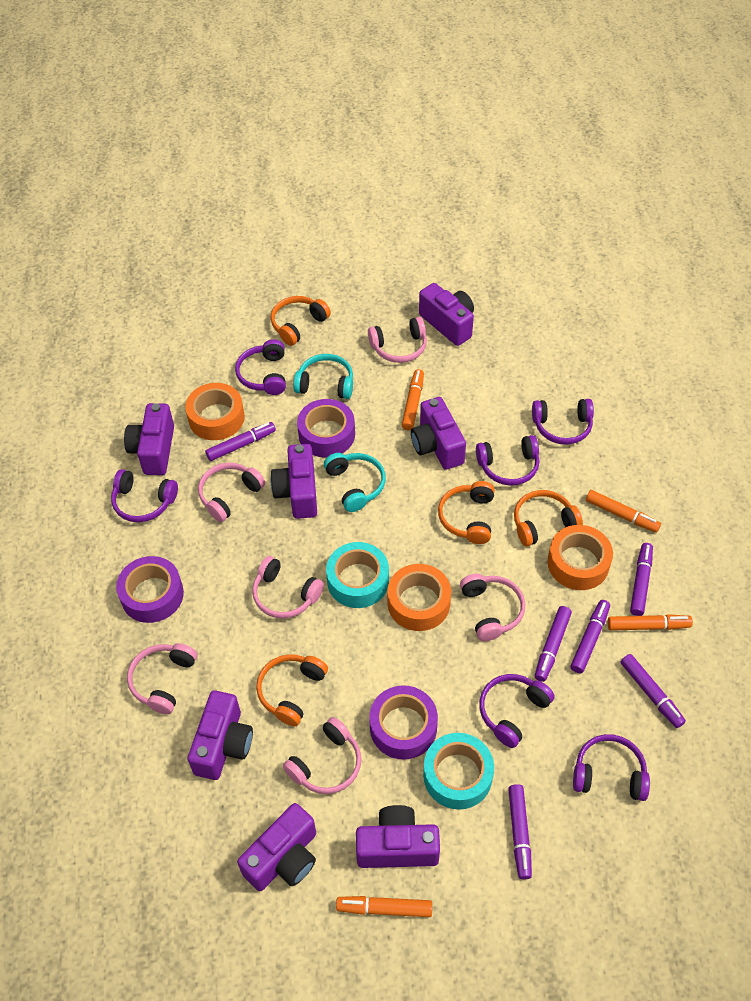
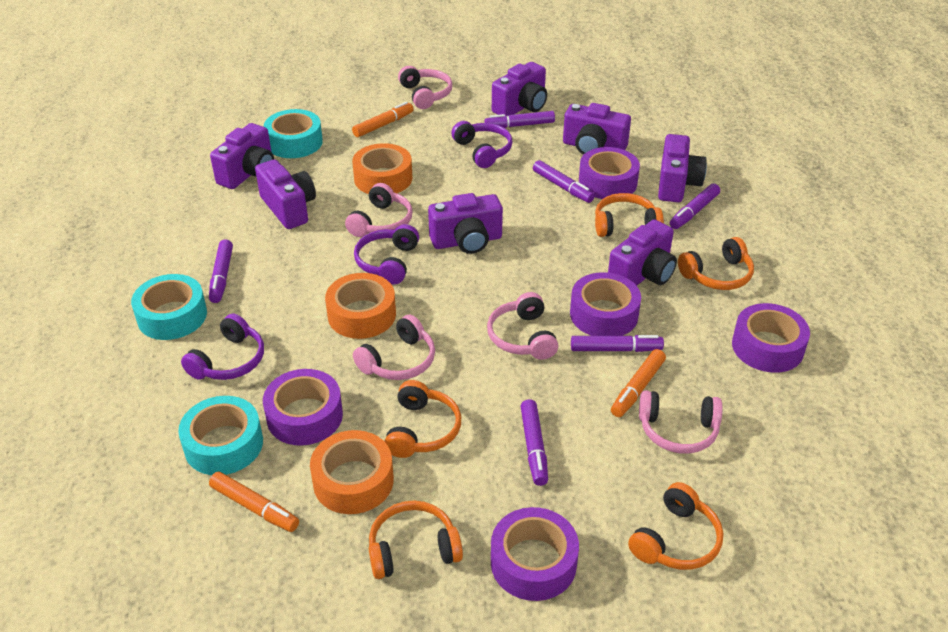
orange headphones: [256,654,328,726] [271,296,331,346] [438,481,495,544] [514,490,583,547] = 4 -> [369,501,463,579] [384,380,461,458] [595,193,664,237] [628,482,723,570] [678,237,754,290] = 5
orange marker: [336,896,432,917] [402,369,424,430] [586,490,661,533] [608,614,693,631] = 4 -> [209,472,299,532] [352,102,414,137] [611,349,666,417] = 3
pink headphones: [127,643,197,714] [198,463,265,522] [252,556,324,619] [283,717,362,794] [368,317,427,363] [460,574,526,641] = 6 -> [345,183,413,237] [353,315,435,380] [398,66,452,109] [487,292,558,360] [639,390,723,454] = 5
purple headphones: [111,469,178,522] [235,339,286,395] [476,435,540,486] [479,674,555,748] [532,399,594,445] [573,734,650,801] = 6 -> [181,314,264,380] [354,224,419,284] [452,121,513,168] = 3
purple tape: [116,556,184,623] [297,399,355,457] [369,685,438,760] = 3 -> [263,369,343,446] [491,507,579,601] [570,272,641,336] [579,147,640,199] [732,303,810,373] = 5
turquoise headphones: [293,354,353,399] [324,453,386,512] = 2 -> none = 0
turquoise tape: [326,542,389,608] [423,733,494,810] = 2 -> [131,274,207,340] [178,396,263,475] [264,109,323,158] = 3

